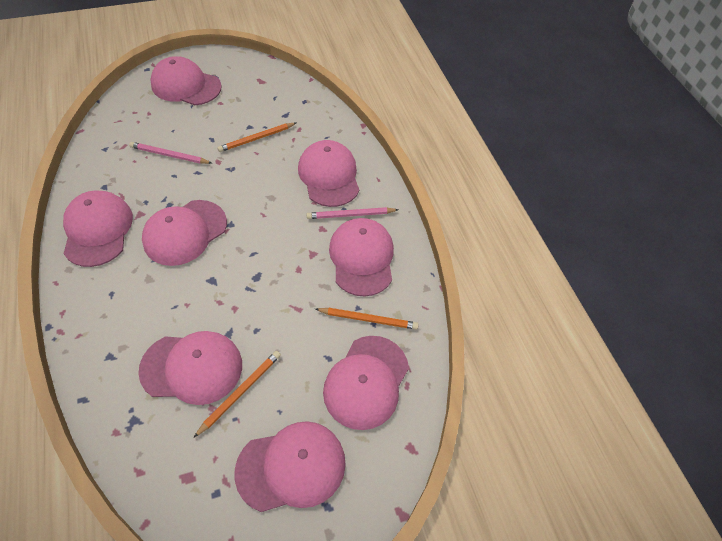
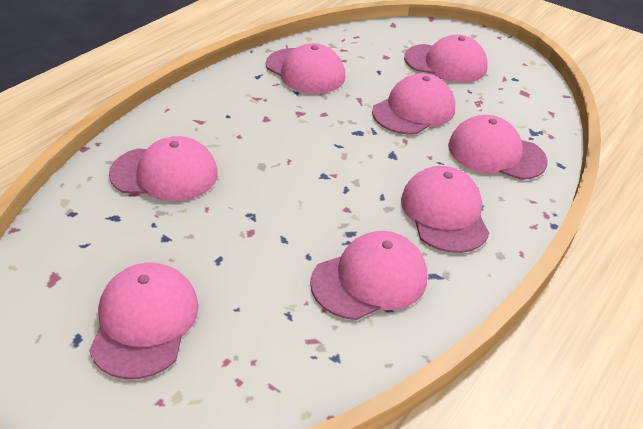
orange pencil: [194,351,281,437] [217,123,296,152] [315,308,419,330] = 3 -> none = 0
pink pencil: [129,142,212,164] [306,207,398,219] = 2 -> none = 0

